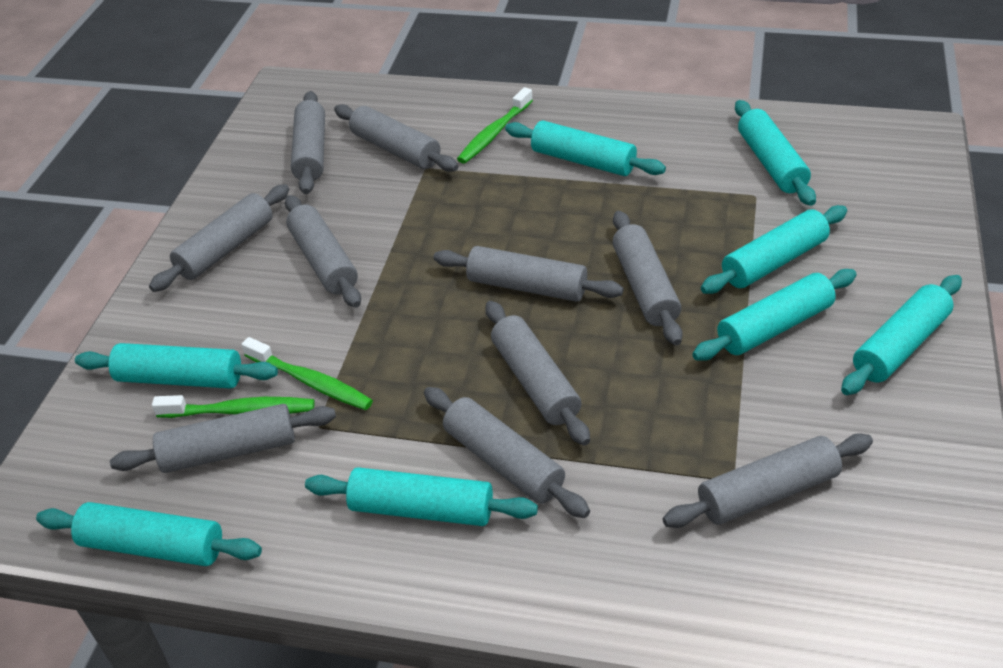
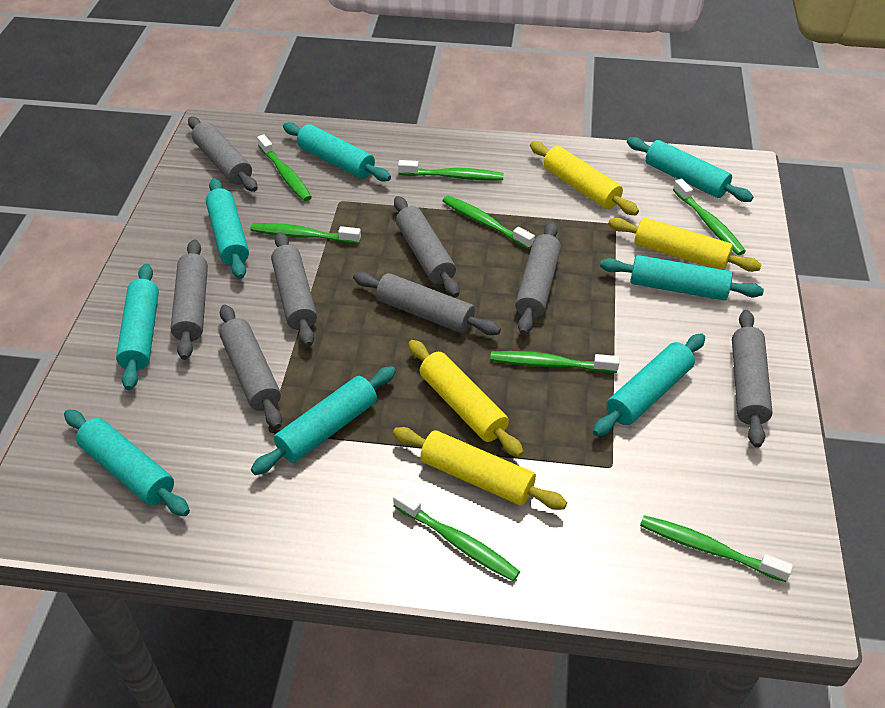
green toothbrush: [152,395,315,418] [241,337,373,410] [457,87,533,164] = 3 -> [250,223,361,244] [257,134,312,201] [393,490,520,581] [398,160,504,181] [443,196,535,249] [490,351,619,373] [640,515,793,582] [673,179,746,255] = 8
grey rolling pin: [110,404,336,473] [149,184,289,292] [285,195,361,308] [291,91,325,194] [334,104,458,172] [424,387,590,518] [434,246,623,302] [485,301,590,446] [612,211,683,345] [663,433,873,528] = 10 -> [171,240,208,360] [188,117,257,192] [220,305,282,429] [271,232,317,347] [353,272,501,335] [394,196,460,297] [515,222,561,335] [732,310,773,448] = 8
yellow rolling pin: none = 0 -> [393,427,567,510] [408,340,524,458] [530,141,639,215] [608,218,761,272] = 4

